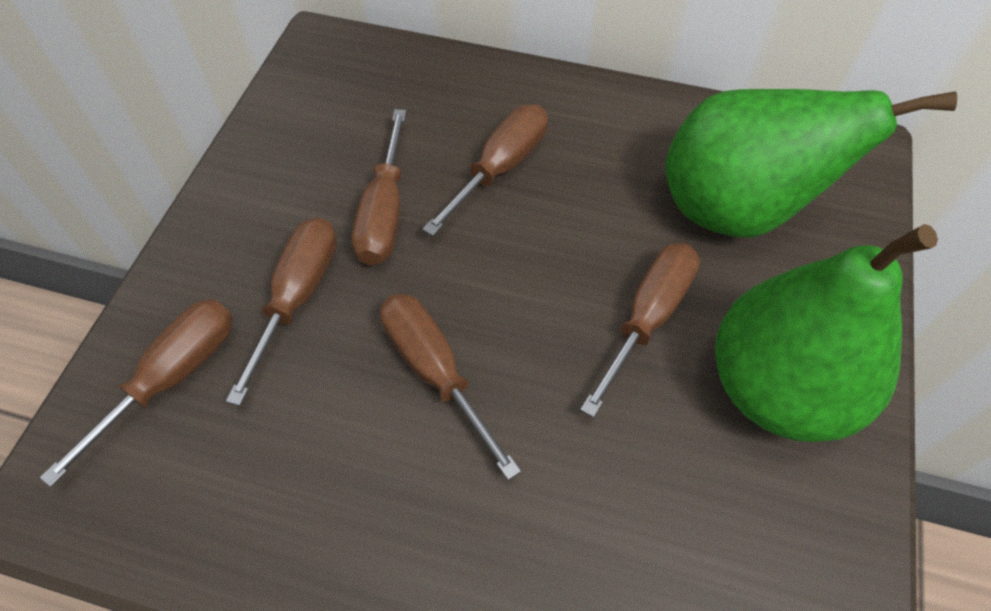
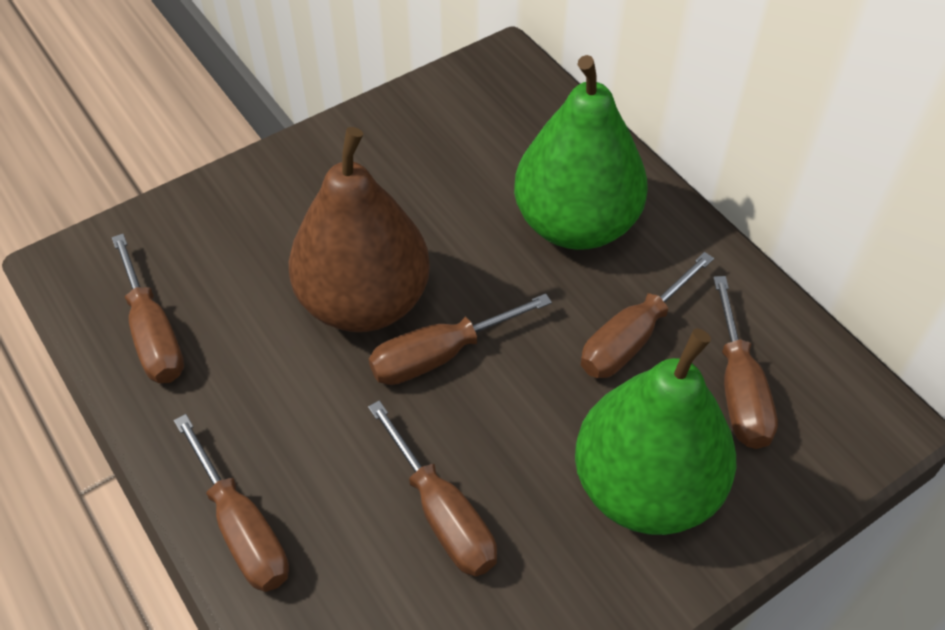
brown pear: none = 0 -> [289,127,430,332] = 1

